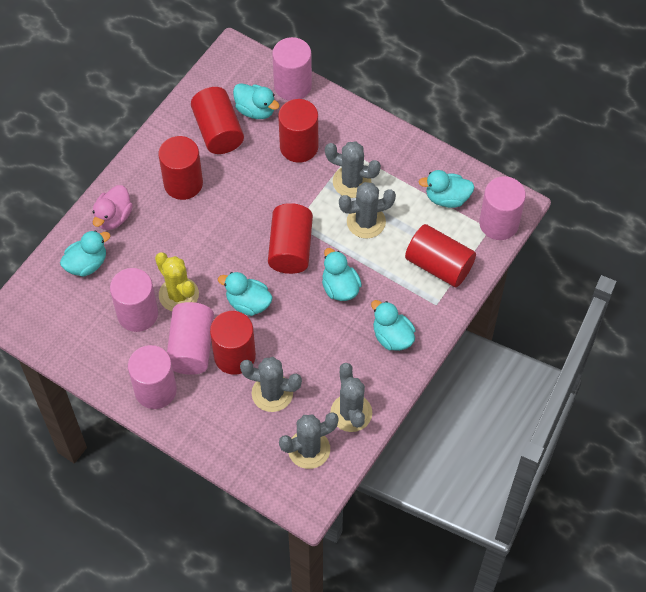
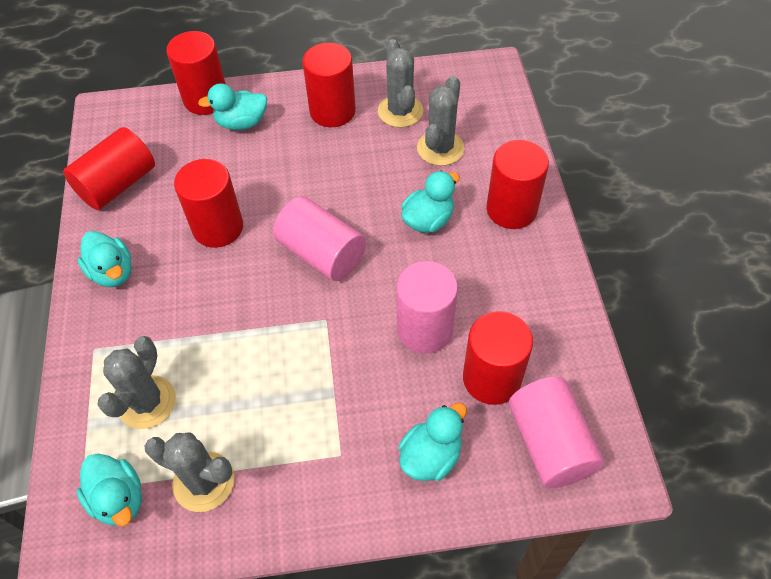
grey cactus: [240,357,302,412] [279,412,339,469] [325,141,381,198] [330,363,372,432] [339,182,396,239] = 5 -> [98,336,176,429] [145,432,235,512] [378,39,423,128] [417,76,464,166] = 4
pink cylinder: [110,268,158,332] [128,345,177,409] [167,302,214,375] [272,37,312,101] [479,176,526,240] = 5 -> [273,196,366,281] [396,261,458,354] [509,377,604,488] = 3
pink duck: [93,185,133,230] = 1 -> none = 0
turquoise duck: [60,230,110,277] [218,272,273,316] [233,83,280,119] [322,248,362,301] [371,300,415,351] [419,170,474,208] = 6 -> [77,231,132,287] [77,453,142,526] [198,83,267,130] [398,403,467,481] [401,171,460,233] = 5
yellow cactus: [155,252,199,311] = 1 -> none = 0

